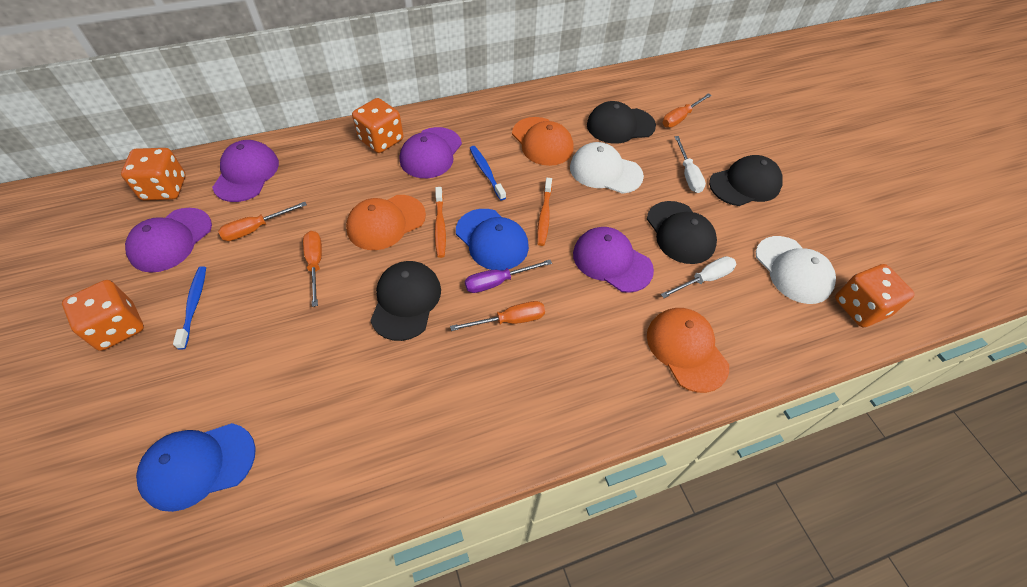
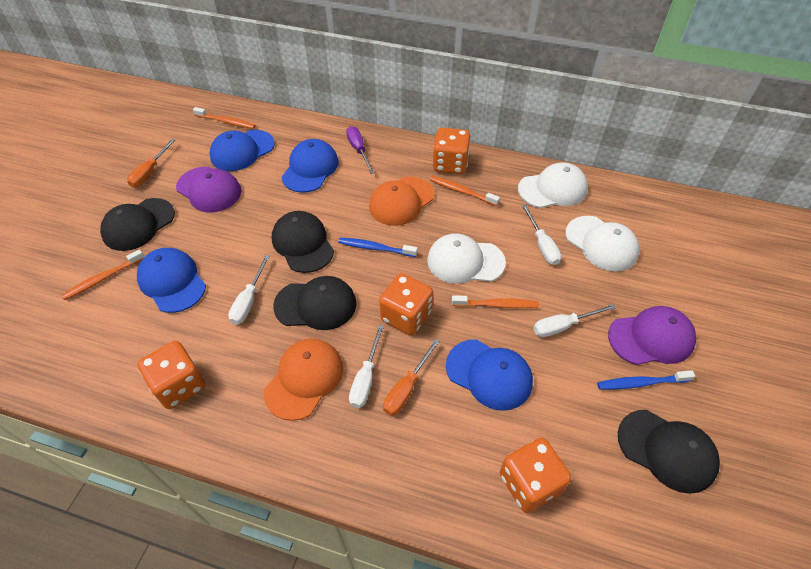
blue cap: [136,423,256,512] [456,209,529,270] = 2 -> [137,248,206,313] [209,130,275,171] [281,139,338,193] [446,339,533,411] = 4
orange cap: [346,195,426,250] [512,117,574,166] [647,308,729,393] = 3 -> [264,339,343,421] [369,176,435,226] = 2
orange screwdriver: [218,202,307,241] [303,231,322,307] [450,301,545,331] [663,93,712,128] = 4 -> [127,139,175,187] [383,339,440,416] = 2
orange toothbrush: [435,187,446,258] [537,178,552,246] = 2 -> [61,249,144,300] [193,107,255,129] [430,176,500,206] [452,295,539,308] = 4
purple cap: [125,208,212,273] [212,140,279,202] [400,127,462,178] [573,227,654,293] = 4 -> [176,167,241,212] [608,306,696,365] = 2
white cap: [570,142,644,194] [756,236,836,304] = 2 -> [427,233,506,284] [518,162,588,208] [565,216,639,271] = 3
white screwdriver: [661,256,736,298] [674,136,706,193] = 2 -> [228,255,270,325] [349,325,384,408] [522,204,561,265] [533,304,616,337] = 4

